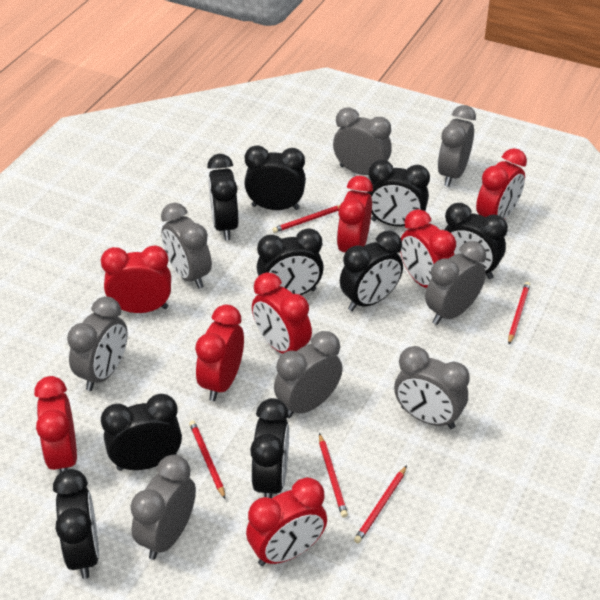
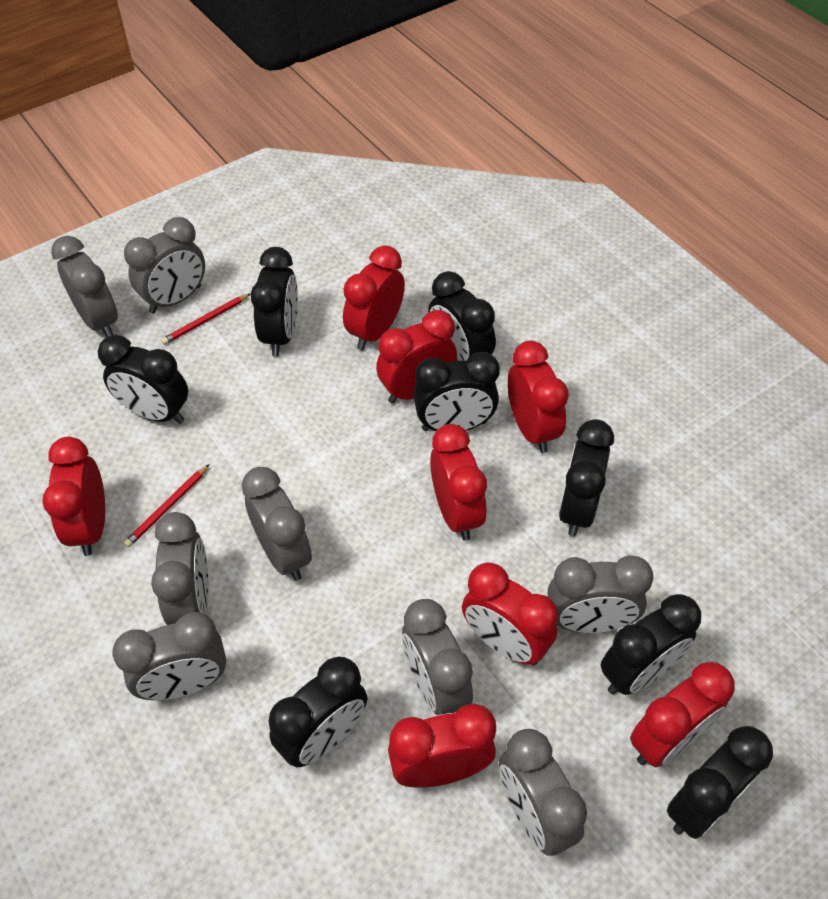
black clock: [53,469,99,579] [101,394,182,471] [207,154,238,240] [244,145,306,210] [250,398,289,498] [257,228,324,295] [340,231,403,311] [367,160,430,227] [444,203,508,279] = 9 -> [98,335,188,424] [251,247,298,356] [268,656,368,767] [413,352,500,431] [428,271,496,361] [559,419,614,536] [600,594,701,695] [667,726,773,839] = 8
red pencil: [189,421,225,499] [272,205,340,233] [319,433,348,517] [354,465,407,543] [508,282,530,344] = 5 -> [124,464,210,548] [161,294,250,345] = 2

